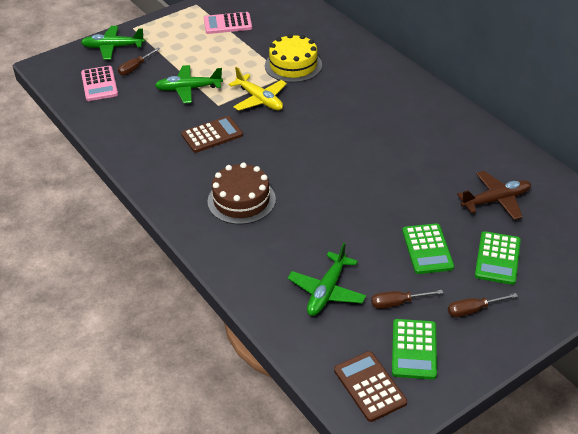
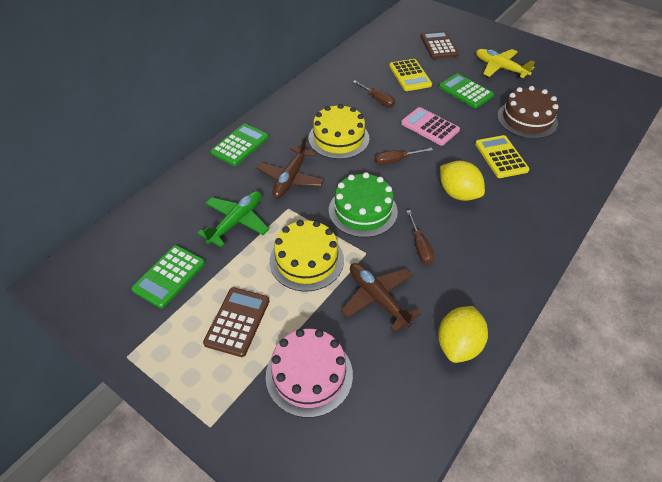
brown plane: [457,171,531,220] = 1 -> [256,136,324,198] [341,263,421,333] = 2
green cake: none = 0 -> [329,172,398,237] = 1
green plane: [81,26,145,60] [155,65,223,103] [288,243,366,316] = 3 -> [198,191,269,247] = 1
pink cake: none = 0 -> [266,329,353,418] = 1
pink calculator: [81,66,118,101] [204,12,252,34] = 2 -> [401,107,460,146] = 1
yellow cake: [265,34,322,83] = 1 -> [270,220,344,291] [309,104,370,159] = 2
yellow calculator: none = 0 -> [389,59,432,91] [475,135,530,178] = 2
yellow lemon: none = 0 -> [438,306,488,363] [440,161,485,201] = 2

